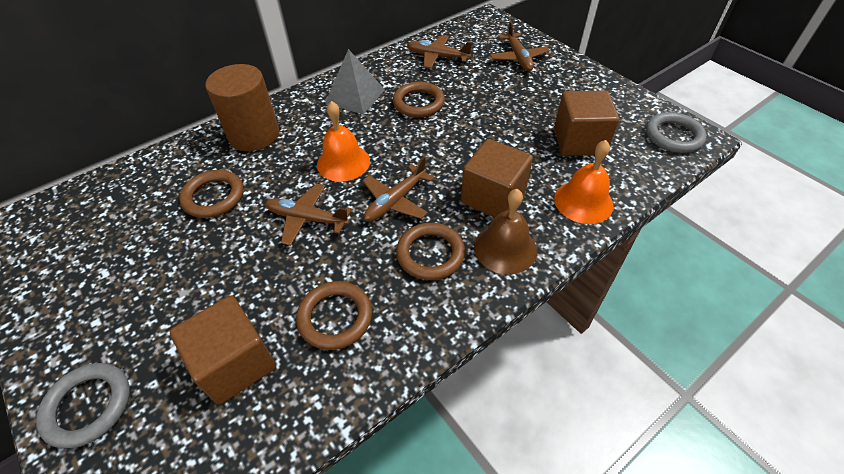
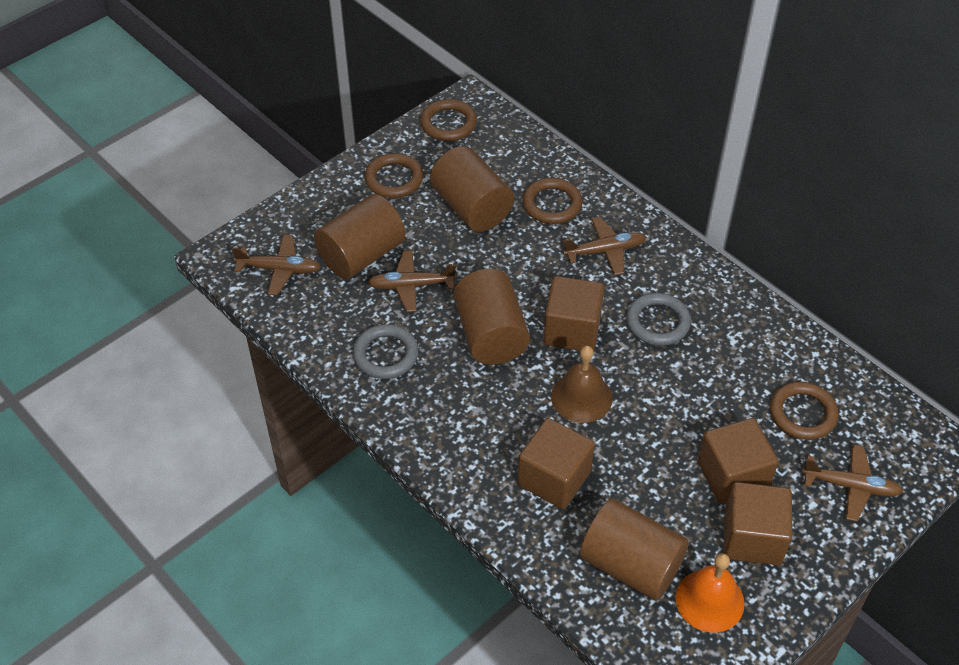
brown cube: [170,295,276,405] [461,139,533,217] [554,91,619,156] = 3 -> [518,418,595,509] [544,276,604,351] [698,418,779,504] [724,482,792,565] = 4
brown cylinder: [205,64,279,151] = 1 -> [314,194,406,279] [430,146,514,232] [454,269,530,365] [580,499,689,601] = 4
grey pyramid: [325,49,385,115] = 1 -> none = 0
orange bell: [317,101,370,182] [554,140,614,224] = 2 -> [675,553,745,633] = 1

